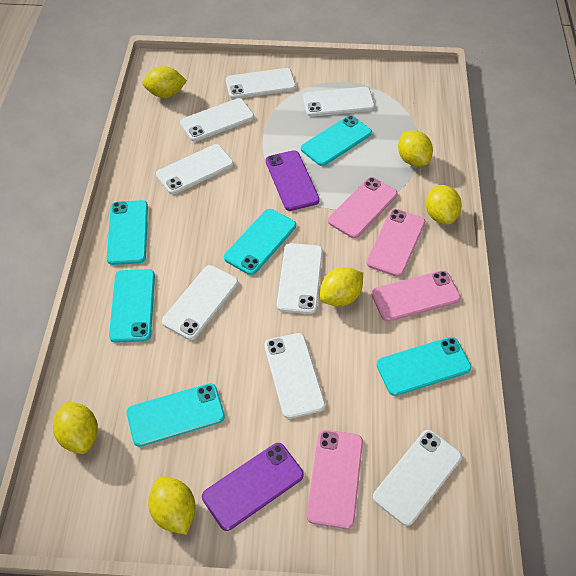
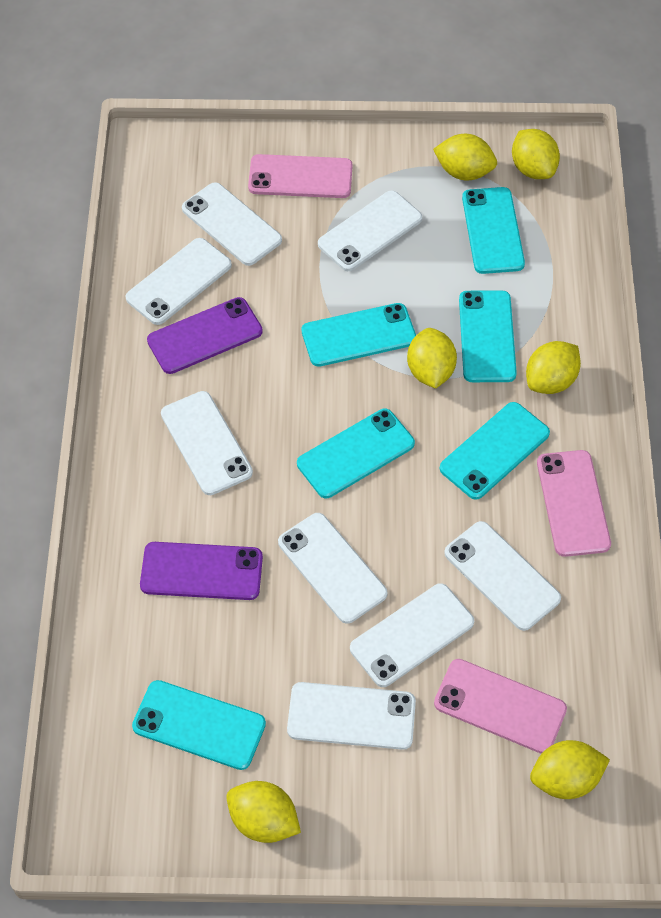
pink phone: [307,430,363,529] [328,177,398,238] [366,209,425,277] [371,270,461,322] = 4 -> [248,154,353,198] [434,659,567,754] [537,450,611,557] = 3

